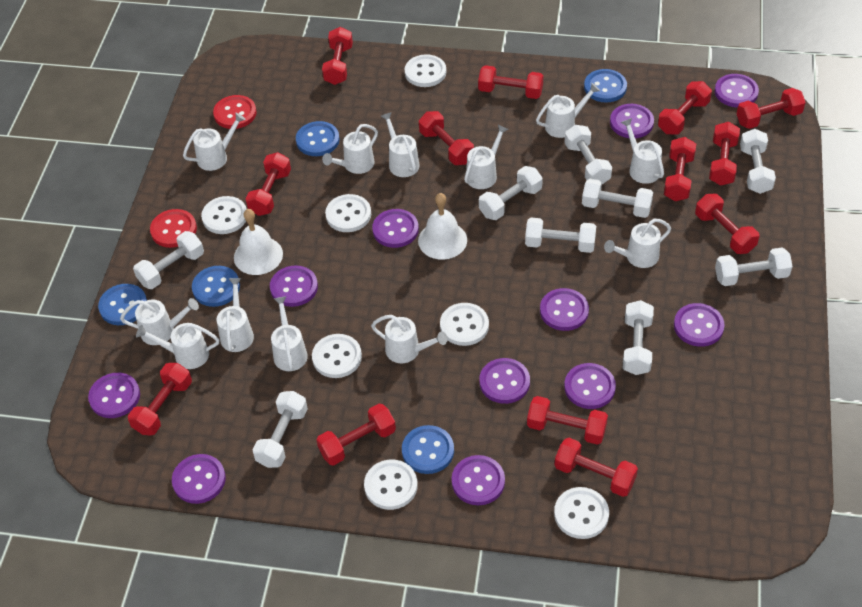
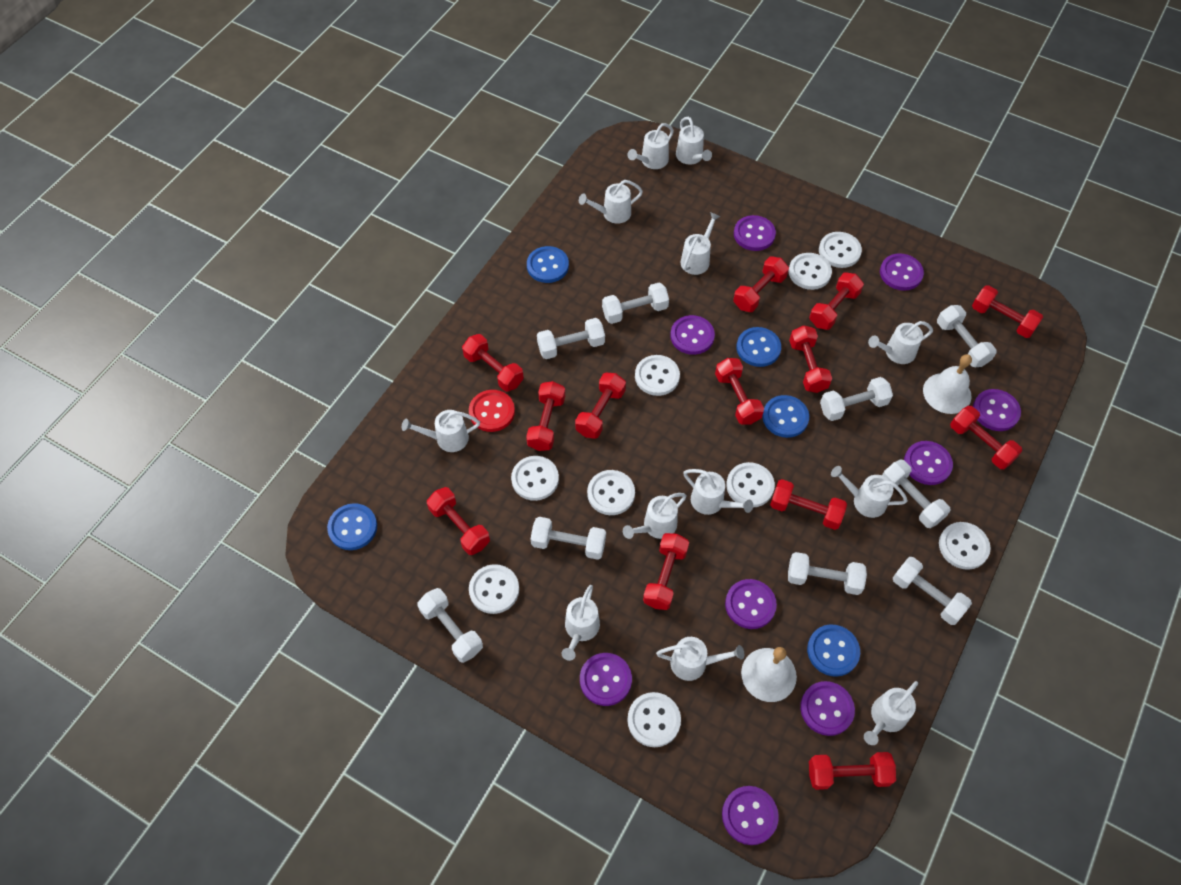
purple button: [88,373,140,418] [172,454,226,504] [270,265,318,307] [372,209,419,248] [452,455,505,505] [479,358,530,404] [540,288,589,331] [564,363,616,409] [610,104,654,138] [674,303,725,347] [715,74,759,108] = 11 -> [580,653,632,706] [670,315,715,355] [722,786,779,845] [725,579,777,629] [734,215,776,251] [800,681,855,736] [880,253,924,291] [904,441,953,485] [973,389,1021,431] = 9
red button: [150,209,197,248] [213,95,256,129] = 2 -> [469,390,515,432] = 1
white button: [201,196,247,234] [312,334,362,378] [325,194,371,232] [364,460,418,510] [405,54,446,87] [440,303,489,346] [554,487,609,539] = 7 -> [469,564,519,614] [511,456,559,501] [587,470,635,515] [627,692,681,747] [635,355,680,396] [726,462,775,507] [789,253,832,290] [819,232,862,268] [939,522,991,570] = 9

